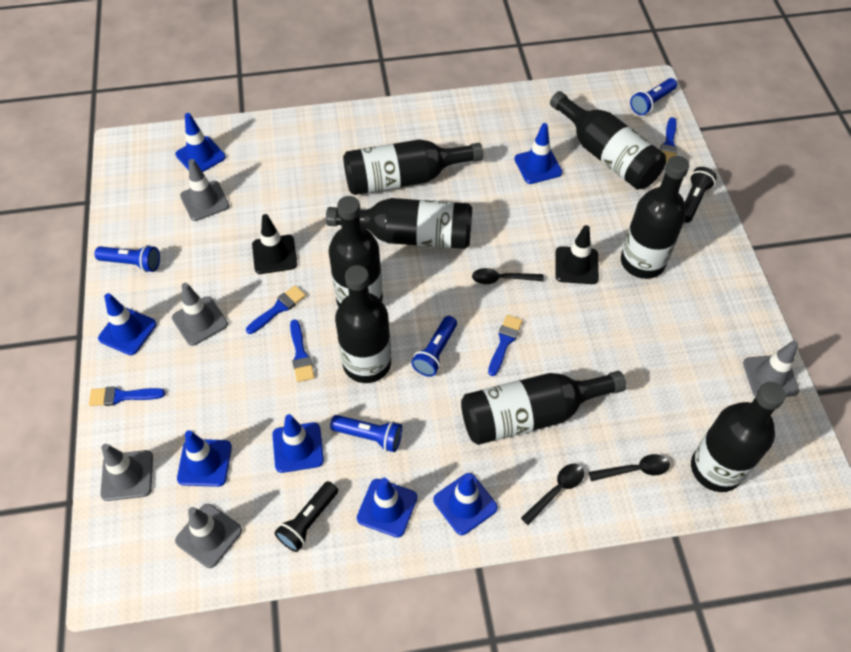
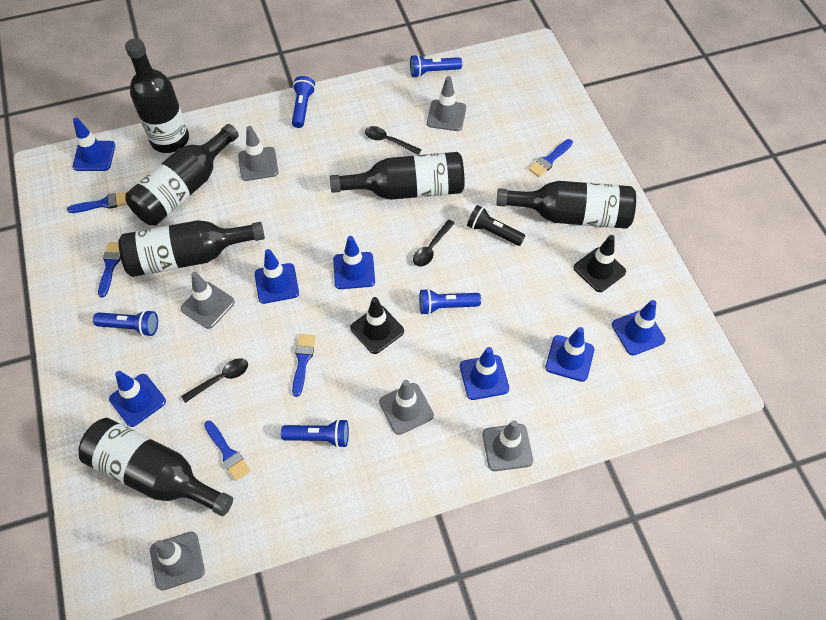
black bottle: [326,198,472,249] [329,196,383,307] [335,265,391,383] [343,139,483,195] [461,371,626,445] [550,91,666,190] [621,156,689,279] [691,382,786,492] = 8 -> [78,418,233,516] [119,220,265,277] [125,38,189,153] [126,124,239,226] [330,152,465,200] [496,181,636,229] = 6
black flashlight: [274,481,338,552] [684,167,717,223] = 2 -> [467,205,526,246] = 1
blue flashlight: [94,245,160,272] [330,415,402,452] [411,316,457,377] [630,78,677,115] = 4 -> [93,310,158,337] [281,419,349,448] [292,76,315,128] [410,54,462,77] [419,288,481,315] = 5
grey traffic cone: [100,444,153,501] [172,283,228,346] [175,504,242,568] [180,159,229,221] [743,341,799,397] = 5 -> [150,532,205,590] [181,272,235,329] [238,126,279,181] [379,380,434,435] [427,76,466,131] [483,420,533,471] = 6

